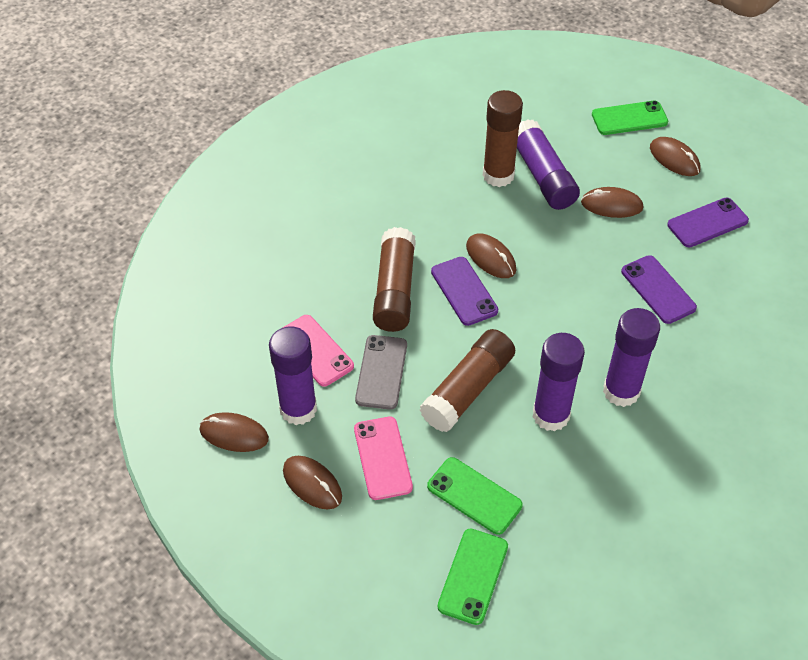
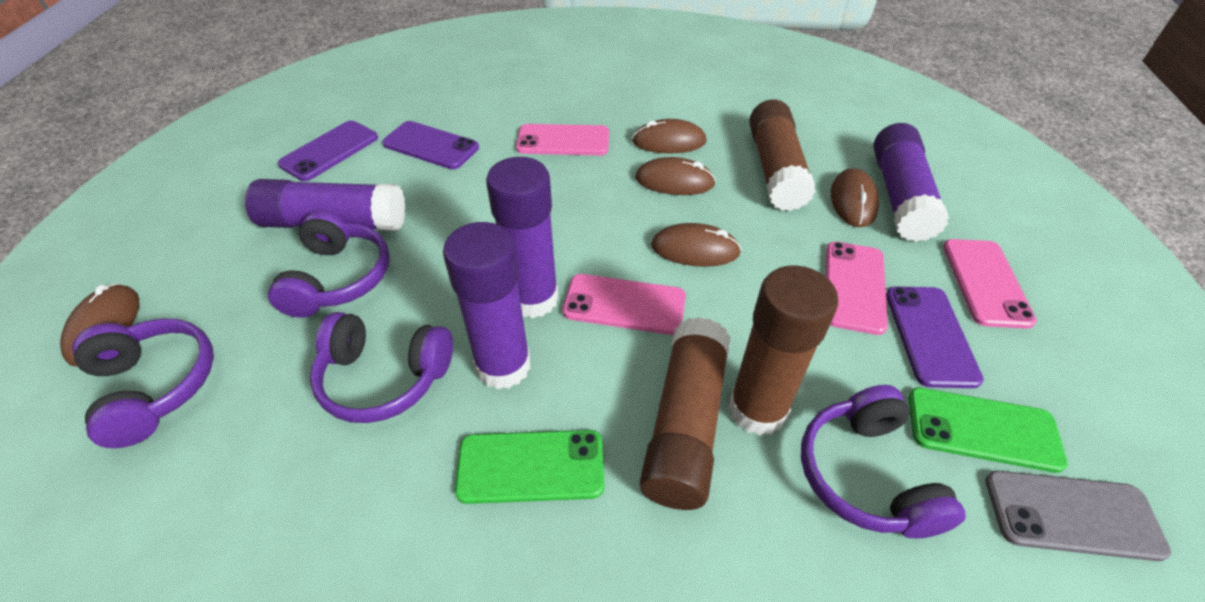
green phone: [427,457,523,535] [438,529,508,625] [592,100,668,135] = 3 -> [455,430,604,504] [908,387,1068,473] = 2
pink phone: [283,315,354,387] [354,417,413,500] = 2 -> [516,124,609,155] [562,274,686,335] [825,242,888,335] [943,239,1037,329] = 4
purple headphones: none = 0 -> [72,318,214,448] [268,211,390,318] [310,312,453,423] [801,385,966,538] = 4

